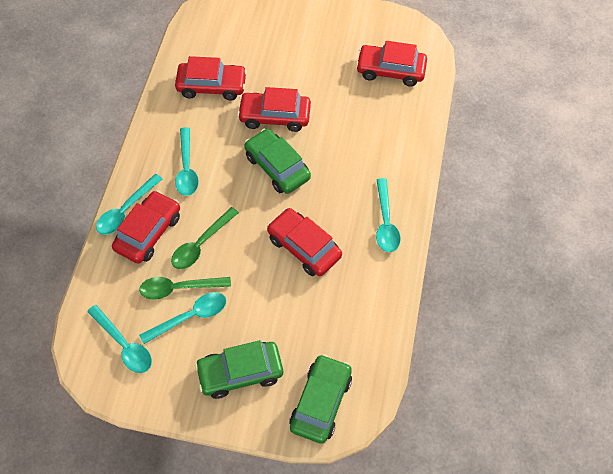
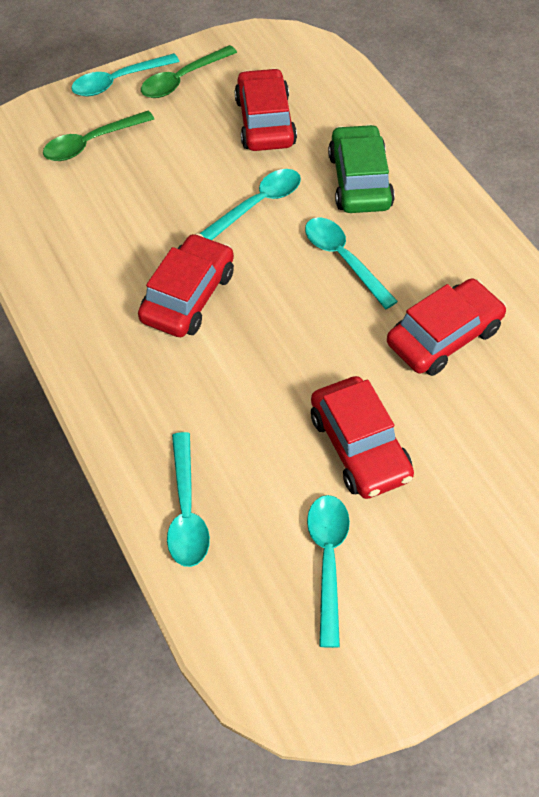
green car: [195,340,283,399] [244,129,311,194] [289,354,352,444] = 3 -> [328,124,395,213] = 1
red car: [112,191,180,264] [175,56,247,101] [237,87,311,132] [267,208,342,276] [356,41,427,86] = 5 -> [138,233,234,337] [234,68,297,151] [311,376,414,499] [387,278,506,376] = 4

